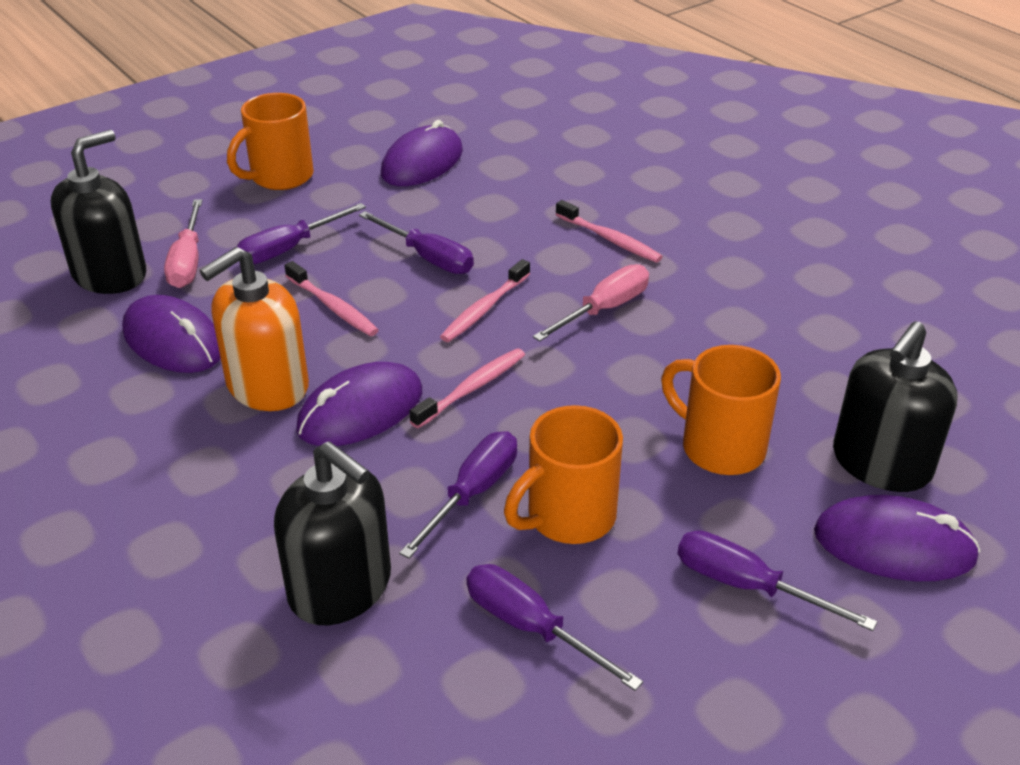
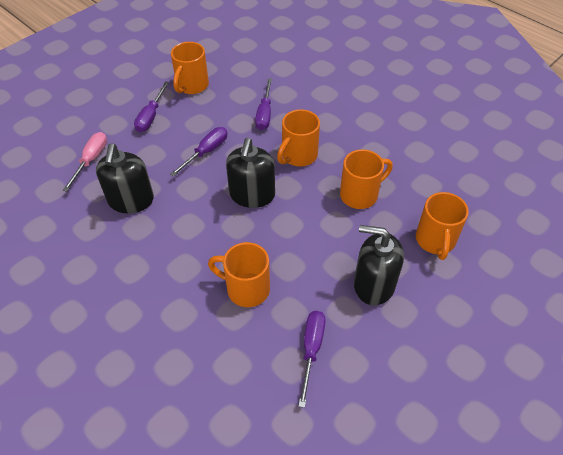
orange mug: [227,93,314,190] [504,405,623,544] [661,345,781,475] = 3 -> [171,42,209,94] [208,242,270,307] [277,109,320,166] [340,149,393,209] [416,192,469,260] = 5
orange soap dispenser: [200,247,309,411] = 1 -> none = 0
pink screwdriver: [164,199,202,288] [533,264,649,341] = 2 -> [63,132,107,192] = 1
pink toothbrush: [284,261,379,336] [409,348,525,428] [440,259,530,342] [555,200,663,263] = 4 -> none = 0
purple mouse: [122,295,221,373] [296,362,422,446] [381,120,463,186] [814,495,981,581] = 4 -> none = 0
purple screwdriver: [237,203,366,264] [359,211,474,274] [399,431,517,559] [466,564,643,691] [678,530,877,631] = 5 -> [134,81,169,132] [170,127,227,177] [255,78,272,130] [298,311,325,408] = 4

